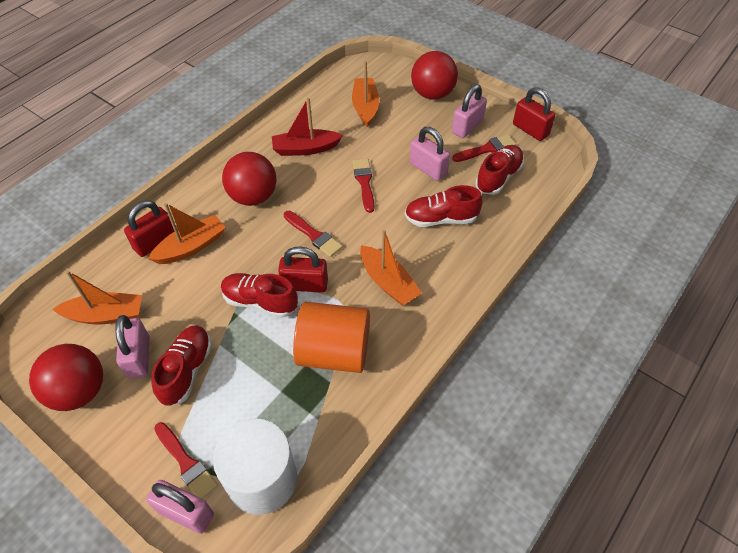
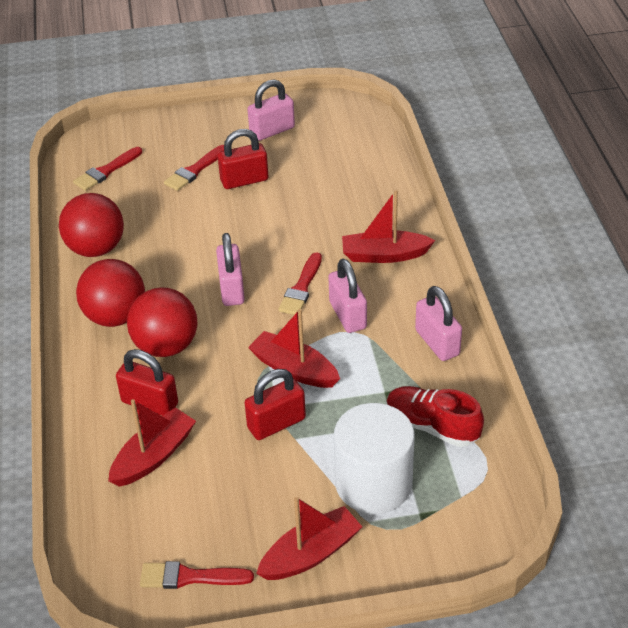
orange boat: [53,270,142,325] [148,203,226,264] [352,61,379,127] [360,230,422,305] = 4 -> none = 0
orange cylinder: [293,302,370,373] = 1 -> none = 0
red boat: [272,98,343,156] = 1 -> [108,399,196,487] [248,309,340,388] [256,497,362,580] [342,190,435,263] = 4
red shoe: [151,325,212,406] [221,273,298,318] [405,185,483,227] [475,145,524,195] = 4 -> [386,386,484,447] = 1

